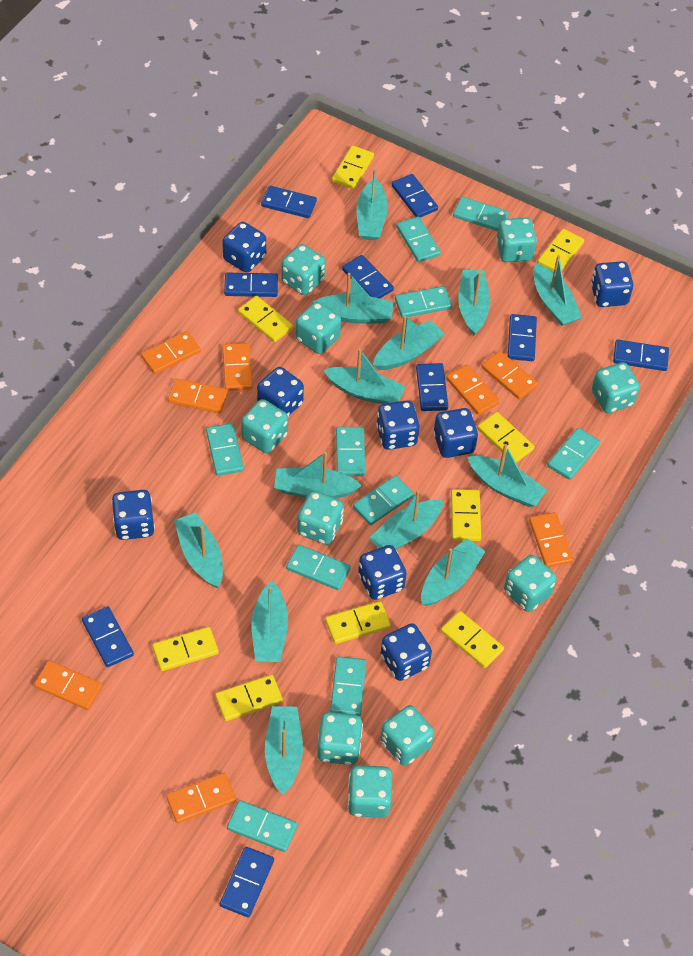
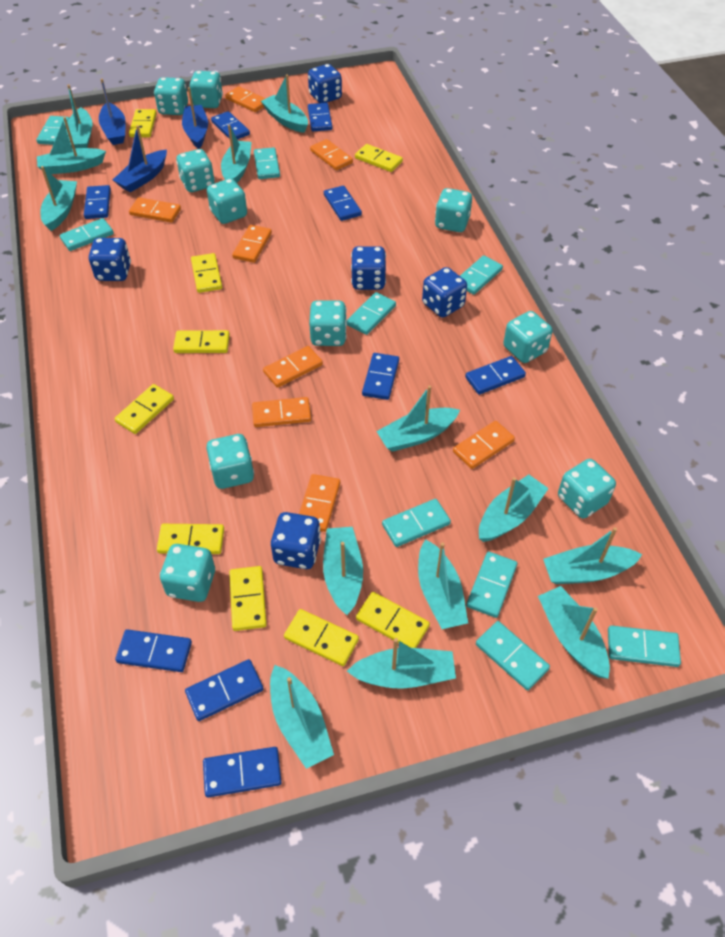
blue boat: none = 0 -> [99,79,126,145] [113,125,167,192] [182,87,208,149] = 3
blue dice: [111,490,155,540] [222,222,266,273] [257,367,304,416] [358,545,407,600] [376,400,419,450] [381,623,432,681] [433,408,478,458] [591,261,633,307] = 8 -> [89,238,131,281] [271,512,321,569] [308,64,342,103] [351,246,386,290] [422,267,467,317] = 5
turquoise domino: [206,423,244,476] [227,800,297,852] [286,545,351,590] [330,656,366,716] [336,427,365,476] [353,475,414,525] [395,286,452,318] [396,216,441,262] [453,197,509,231] [548,428,600,480] = 10 -> [36,116,70,145] [60,218,114,251] [254,147,280,179] [347,292,396,335] [382,499,451,547] [460,255,503,295] [466,552,517,618] [476,621,550,691] [608,625,681,667] = 9

